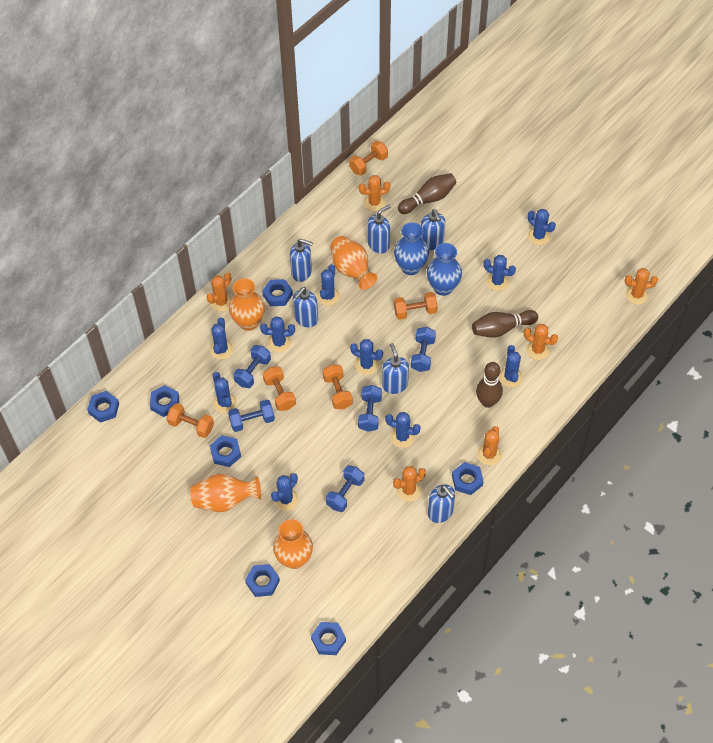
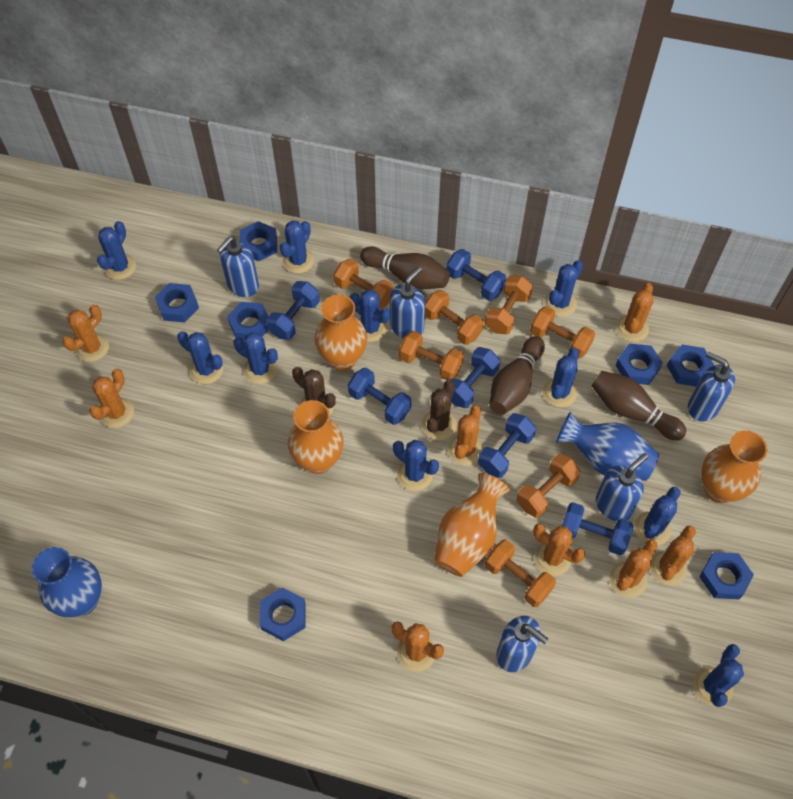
blue dumbbell: [228,399,275,432] [233,345,271,388] [326,465,364,512] [358,385,382,432] [411,327,436,372] = 5 -> [267,281,320,340] [348,368,411,425] [446,249,506,301] [450,347,501,408] [478,413,536,478] [562,502,633,555] = 6
blue soap dispenser: [290,239,313,282] [293,287,318,327] [368,205,390,254] [382,343,409,394] [421,209,445,250] [428,484,455,523] = 6 -> [217,236,259,297] [390,266,425,339] [496,616,548,672] [596,453,648,521] [688,352,735,421] = 5
brown cactus: none = 0 -> [292,367,336,415] [422,380,456,440] = 2
orange cactus: [206,272,232,312] [359,175,390,211] [393,466,426,502] [477,426,502,465] [524,324,558,360] [625,268,658,304] = 6 -> [62,305,109,362] [89,369,134,428] [392,621,444,672] [448,405,483,466] [533,523,585,576] [609,539,658,598] [616,283,653,342] [650,526,696,586] = 8
orange dumbbell: [167,403,214,438] [263,367,296,411] [323,364,353,409] [349,141,388,176] [394,292,438,320] = 5 -> [334,259,393,309] [399,331,464,381] [425,290,484,345] [485,275,533,334] [485,540,556,607] [517,454,581,518] [530,306,595,359] = 7

